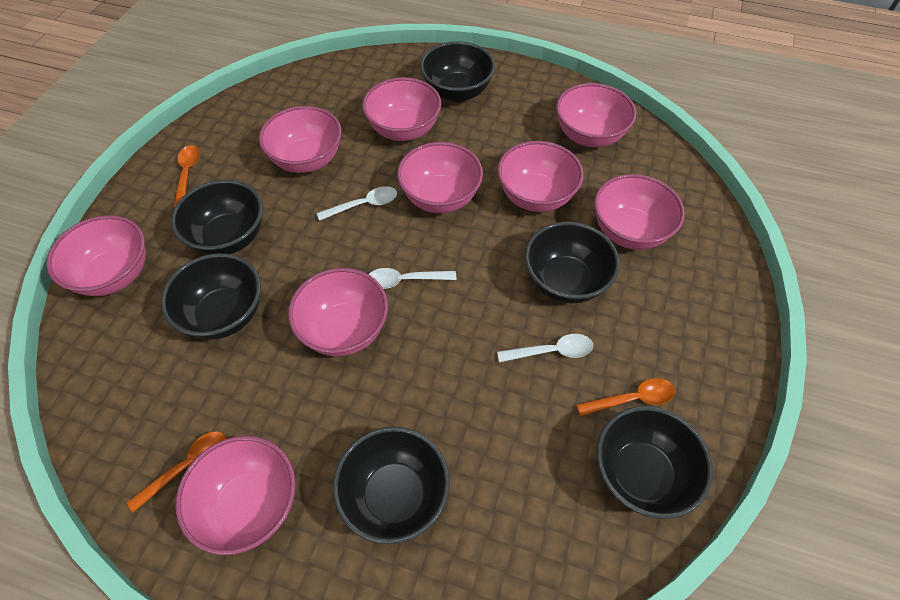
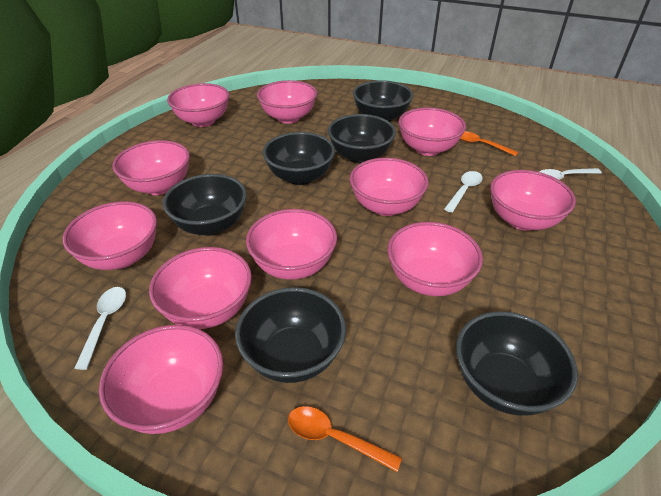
orange spoon: [127,431,226,513] [173,145,200,208] [576,378,675,416] = 3 -> [288,406,402,472] [460,131,518,156] = 2
pink bowl: [46,215,146,296] [175,436,296,555] [259,106,342,173] [288,268,388,356] [362,77,441,141] [397,142,483,213] [497,141,584,212] [556,83,636,147] [594,174,685,250] = 9 -> [63,201,157,270] [99,325,223,434] [112,140,190,195] [149,247,252,329] [167,83,229,127] [246,209,337,280] [257,80,317,124] [350,158,429,216] [387,222,483,296] [399,108,466,156] [490,170,576,231] = 11

